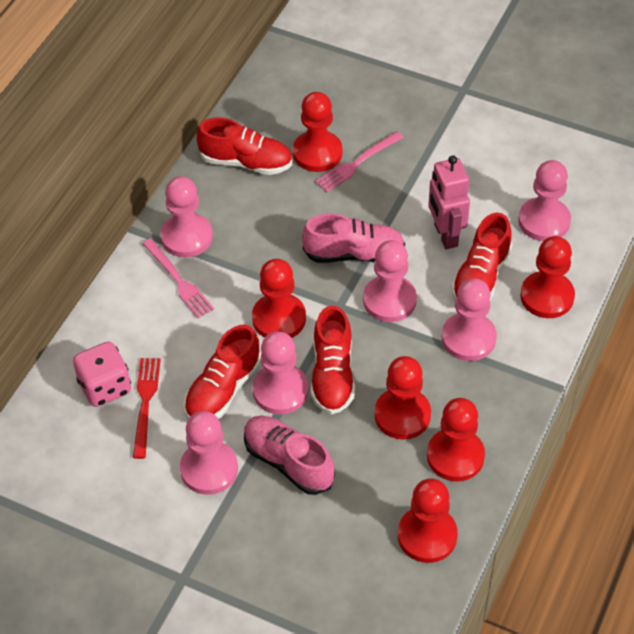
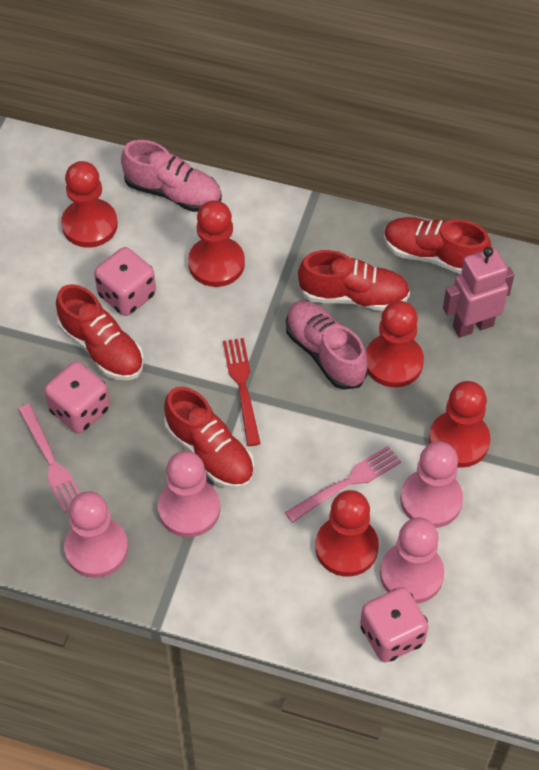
pink dice: [73,342,131,407] = 1 -> [44,362,110,433] [94,247,156,316] [360,587,428,662] = 3
pink pawn: [161,176,213,257] [180,411,238,495] [252,332,308,414] [363,240,417,322] [442,278,497,361] [518,160,571,241] = 6 -> [64,491,128,578] [158,451,220,537] [380,518,445,604] [400,441,463,528] = 4
red pawn: [252,259,306,338] [293,92,342,172] [374,356,431,440] [398,478,458,563] [427,398,485,481] [520,236,575,318] = 6 -> [61,161,118,248] [188,200,245,287] [315,490,379,577] [366,301,424,387] [429,381,490,468] = 5

